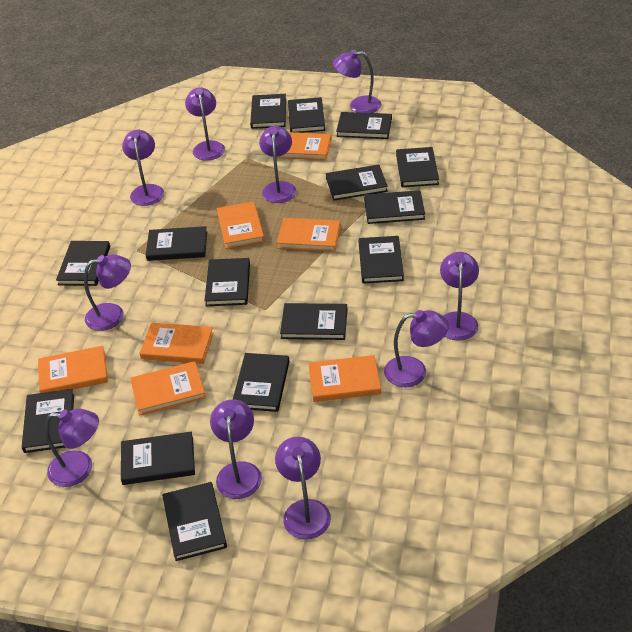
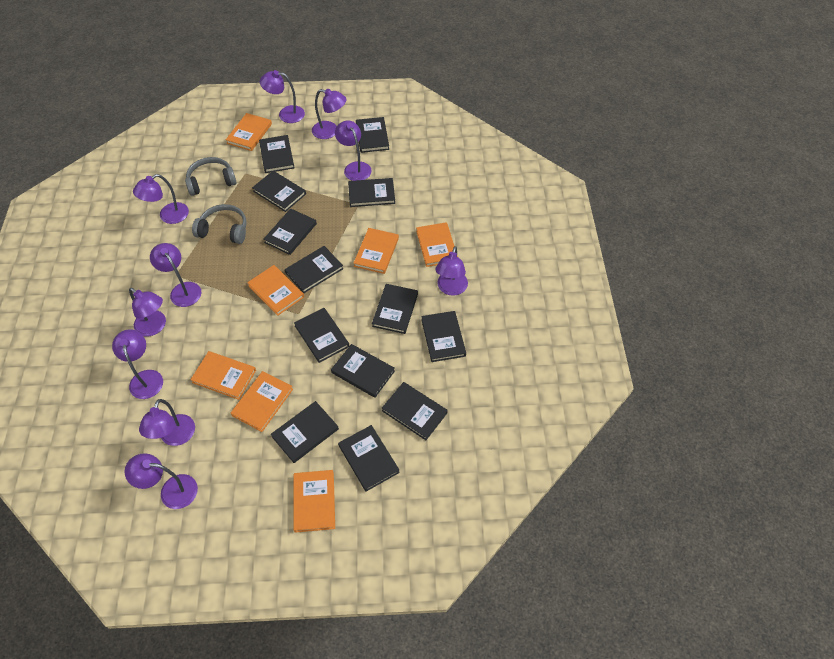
black book: [22,389,74,453] [56,241,110,286] [121,432,195,485] [146,226,207,261] [162,482,227,561] [204,258,250,306] [233,353,290,412] [250,94,286,129] [280,303,347,340] [288,97,325,133] [326,165,388,201] [336,112,392,139] [358,236,404,284] [364,190,425,224] [396,147,439,187] = 15 -> [252,171,306,212] [259,135,295,173] [263,208,317,255] [271,401,339,463] [285,246,343,293] [294,308,350,363] [331,344,395,398] [338,425,400,492] [348,178,395,207] [356,117,389,153] [372,284,418,334] [382,382,448,440] [421,311,466,362] = 13
grey headphones: none = 0 -> [185,157,237,196] [192,204,247,244] = 2

